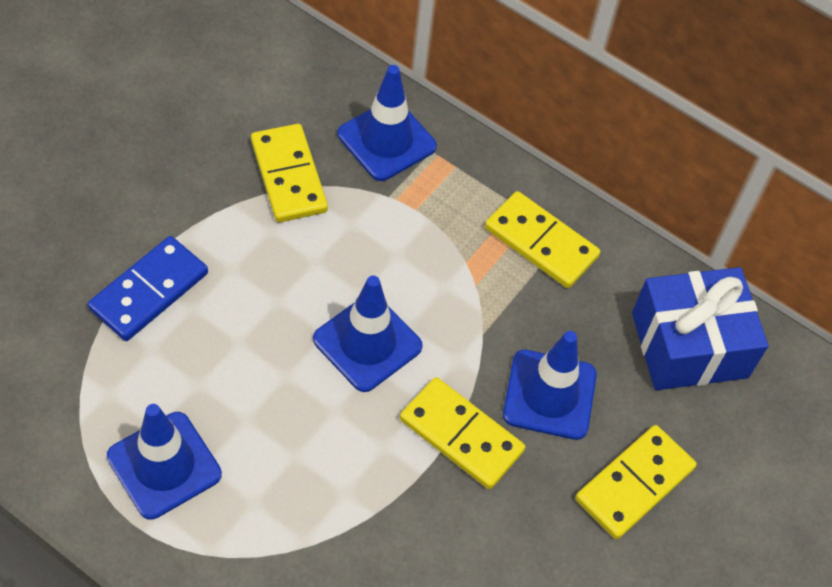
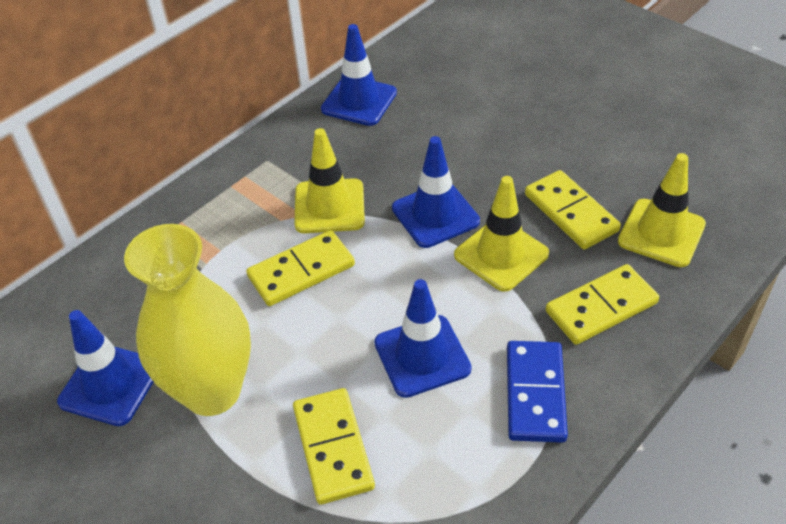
blue gift: [632,267,768,390] = 1 -> none = 0
yellow traffic cone: none = 0 -> [294,128,365,233] [454,176,549,292] [618,153,706,267] = 3
yellow vase: none = 0 -> [124,224,251,416] = 1

